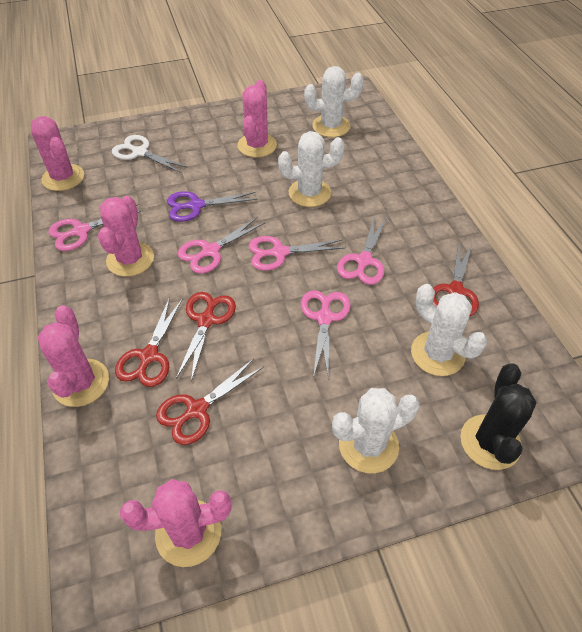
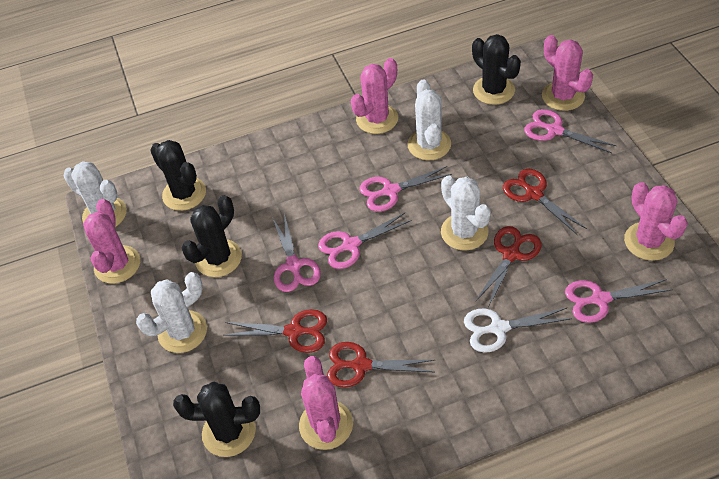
black cactus: [460,364,537,470] = 1 -> [150,140,206,211] [173,382,260,457] [181,195,242,277] [472,34,521,105] = 4
purple scissors: [167,191,258,222] = 1 -> none = 0

